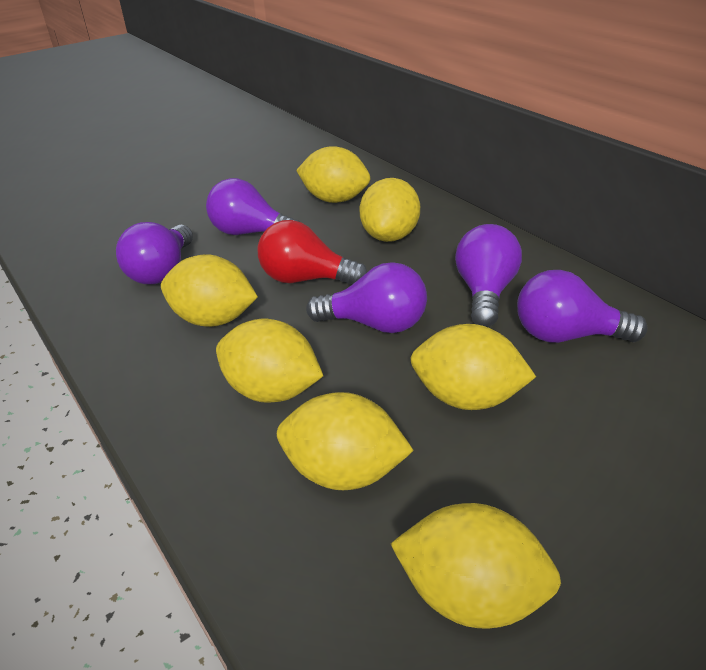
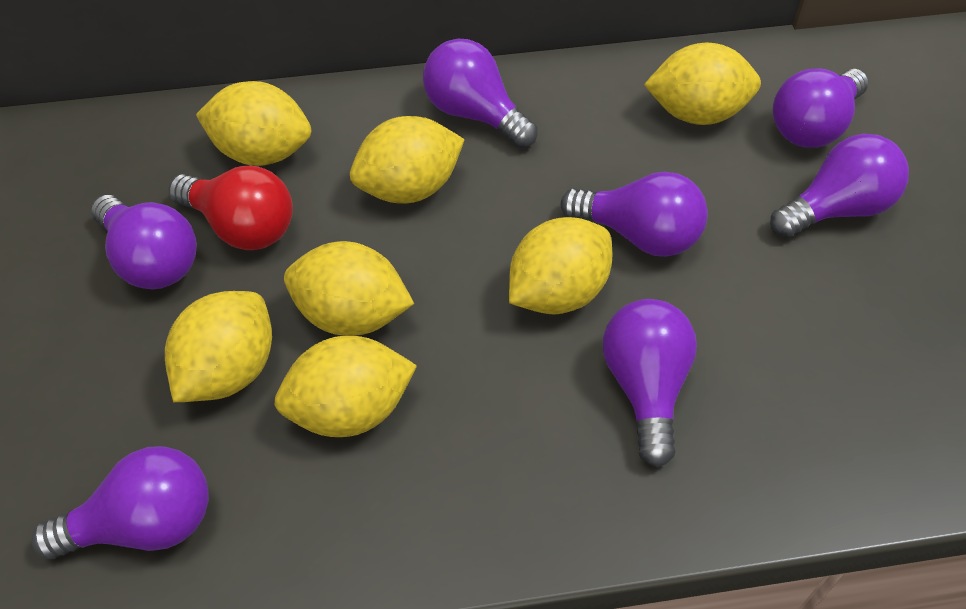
purple light bulb: [116,222,193,284] [206,178,299,235] [306,262,427,333] [455,224,522,327] [517,270,647,343] = 5 -> [32,446,209,559] [91,195,197,289] [423,39,538,148] [560,172,708,257] [603,299,697,467] [770,134,909,238] [772,68,869,148] = 7

